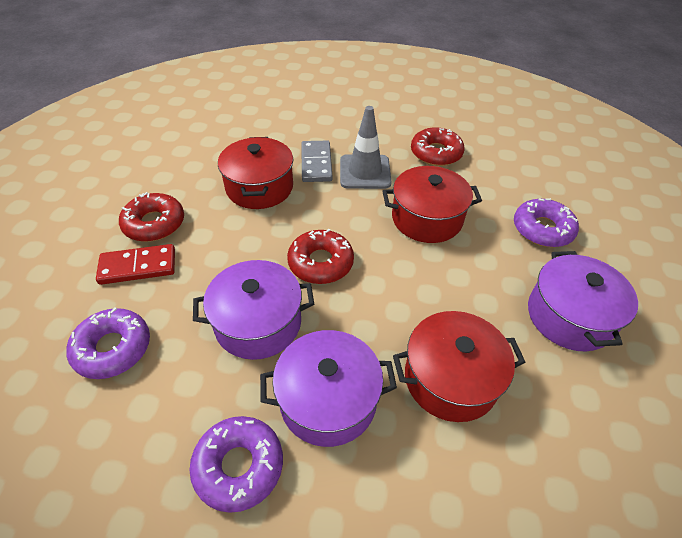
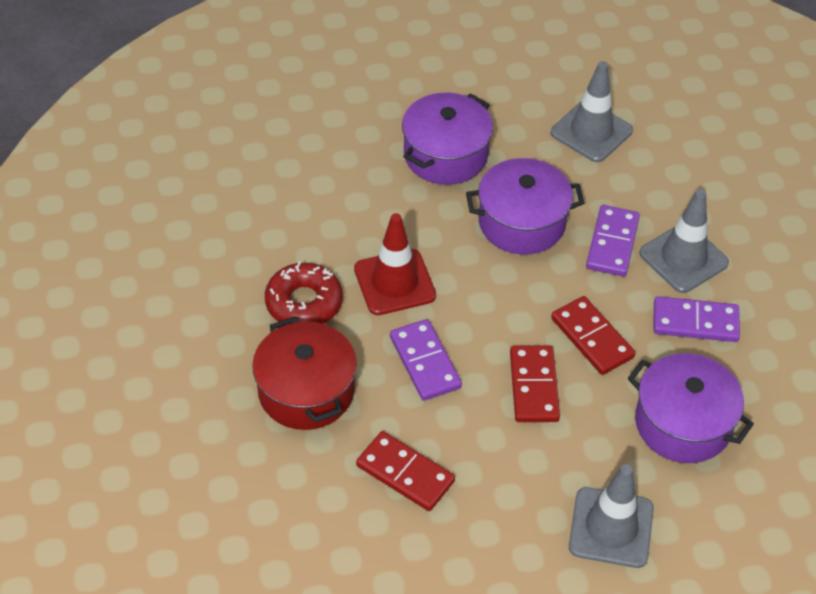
grey domino: [301,140,333,182] = 1 -> none = 0
grey traffic cone: [340,106,392,189] = 1 -> [551,61,633,162] [569,464,654,568] [639,189,729,293] = 3
purple domino: none = 0 -> [390,319,462,401] [586,205,640,277] [653,296,740,342] = 3
purple donut: [67,308,150,379] [189,416,283,513] [514,198,579,247] = 3 -> none = 0
red domino: [96,244,175,285] = 1 -> [356,431,455,511] [510,345,560,422] [551,296,635,375] = 3
red donut: [119,192,184,242] [287,229,354,284] [411,127,465,166] = 3 -> [265,261,343,324] = 1
red pot: [218,137,293,209] [383,166,482,243] [393,311,526,422] = 3 -> [252,317,357,430] = 1
red traffic cone: none = 0 -> [354,213,436,315] = 1

